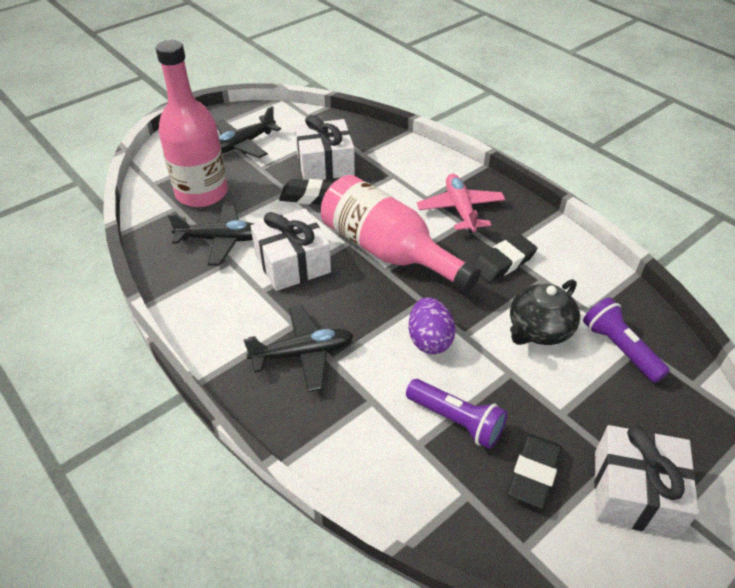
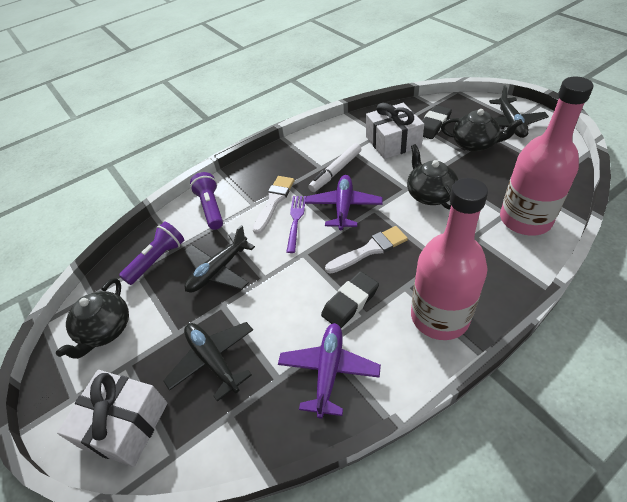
black eraser: [279,179,334,205] [473,234,537,283] [508,434,562,509] = 3 -> [321,271,379,328] [422,105,452,139] = 2
black teapot: [510,279,580,345] = 1 -> [56,278,129,359] [407,144,458,210] [441,109,523,152] = 3
pink plane: [417,174,505,233] = 1 -> none = 0
purple egg: [409,297,455,354] = 1 -> none = 0
purple fork: none = 0 -> [286,196,306,253] = 1
purple plane: none = 0 -> [278,323,381,419] [305,175,383,230] = 2
white brush: none = 0 -> [253,176,295,234] [325,226,408,274] = 2
white gift: [251,208,331,291] [295,115,355,180] [594,425,699,538] = 3 -> [57,370,167,467] [366,103,424,159] = 2
white marker: none = 0 -> [308,143,361,192] = 1

